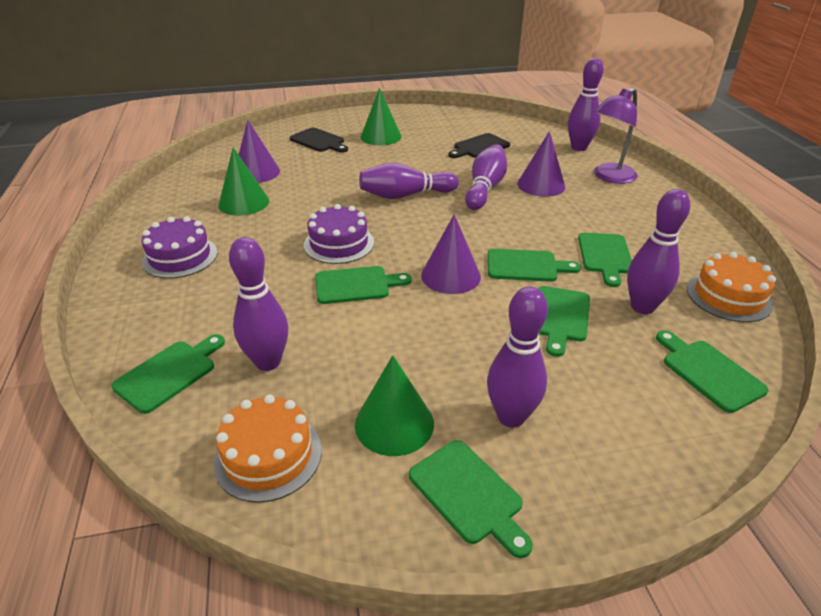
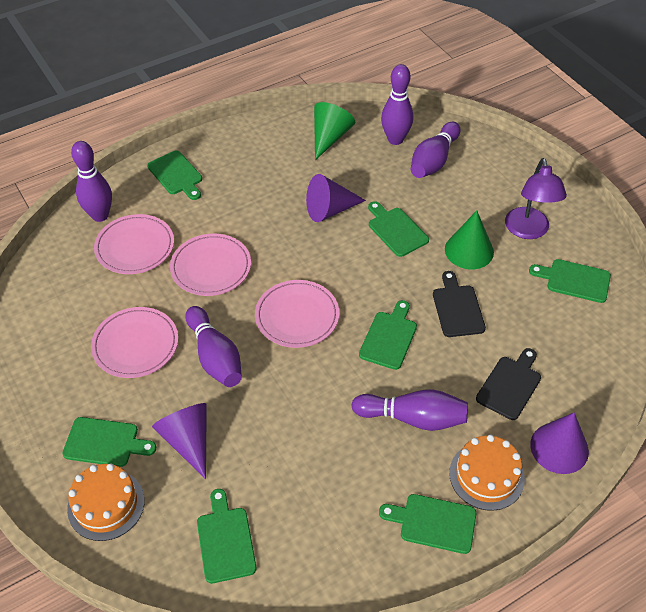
green cone: [218,147,269,216] [355,355,434,456] [361,88,402,145] = 3 -> [314,102,355,160] [445,211,494,269] = 2
pink plate: none = 0 -> [91,307,178,378] [94,214,174,274] [170,234,251,296] [255,280,339,348] = 4
purple bowling pin: [229,237,288,371] [359,163,459,199] [465,144,507,210] [487,287,548,428] [568,58,604,151] [627,189,690,314] = 6 -> [71,141,112,222] [185,306,242,387] [351,389,468,431] [381,64,413,145] [411,122,461,178] = 5
purple cake: [141,216,217,279] [304,204,374,264] = 2 -> none = 0

